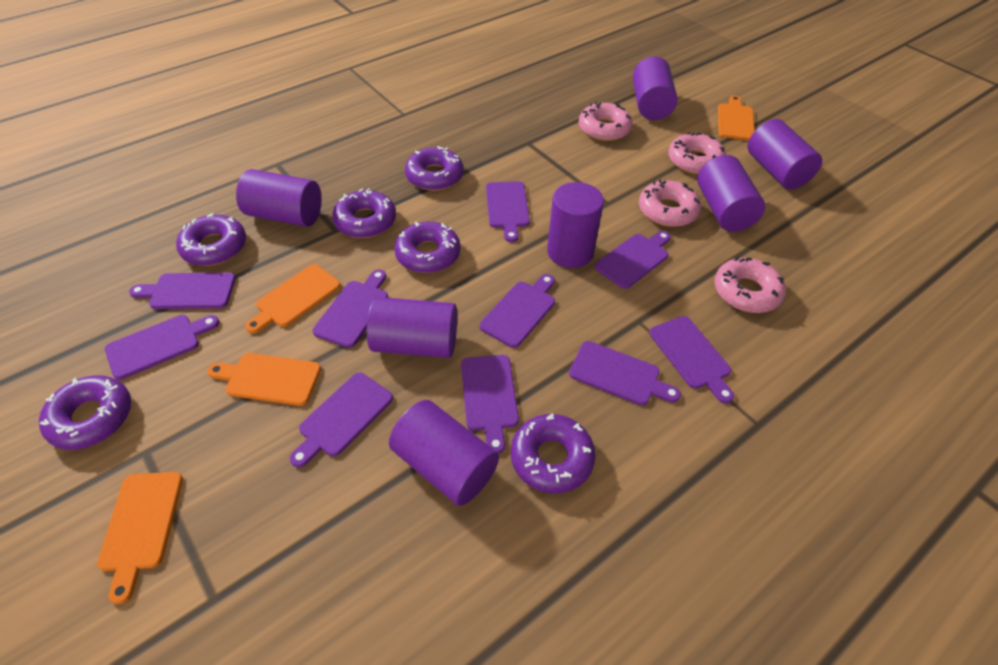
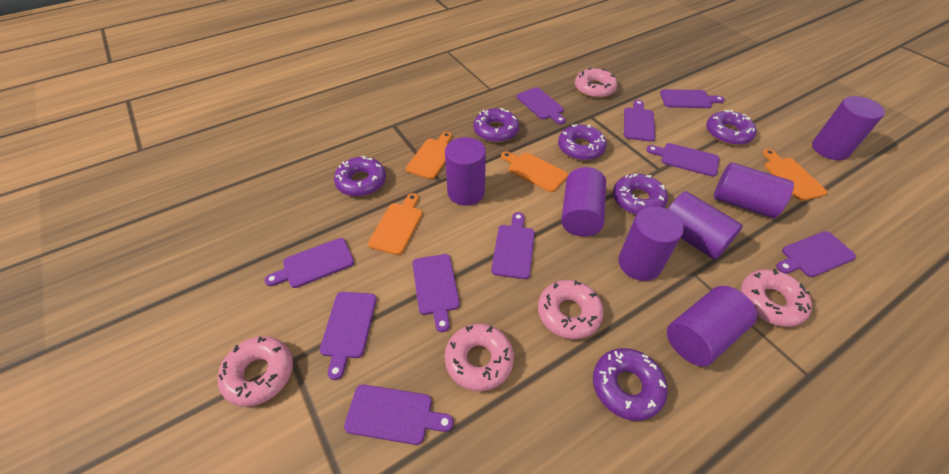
pink donut: [579,102,633,141] [639,180,701,227] [668,132,726,175] [714,257,786,313] = 4 -> [217,336,293,407] [444,324,514,391] [538,280,603,339] [575,68,617,98] [741,269,812,327] = 5

